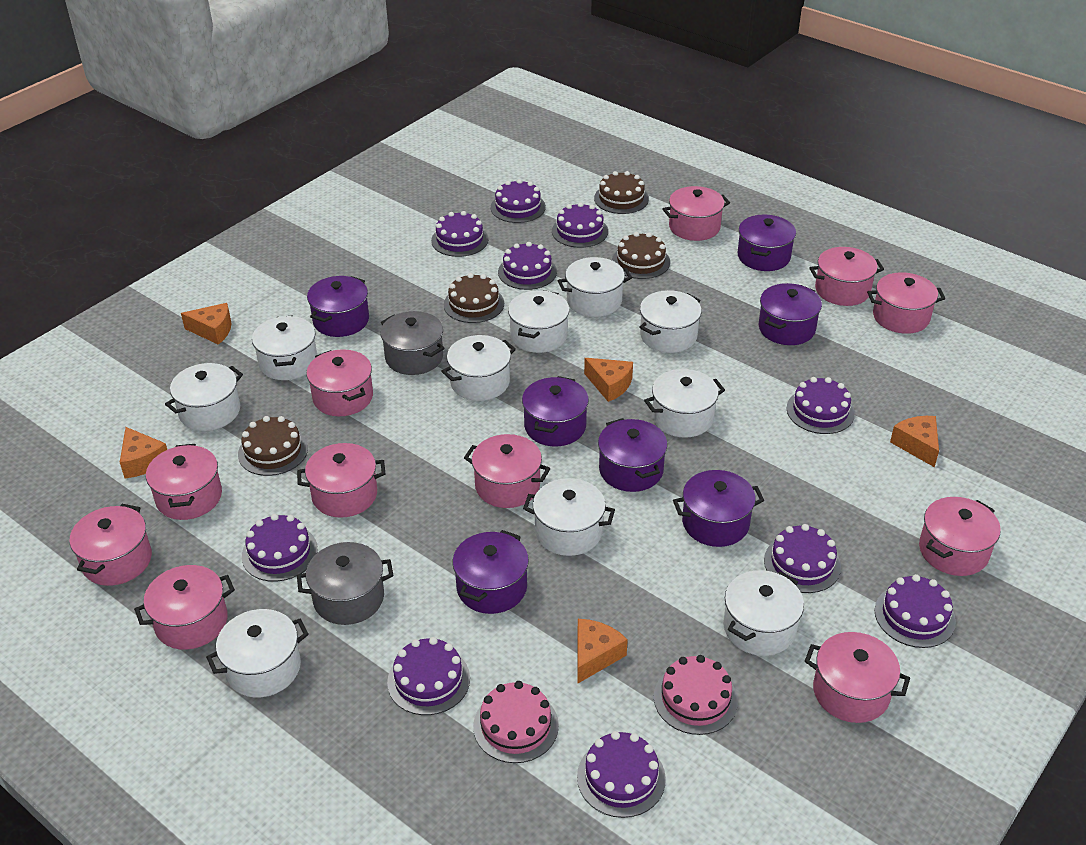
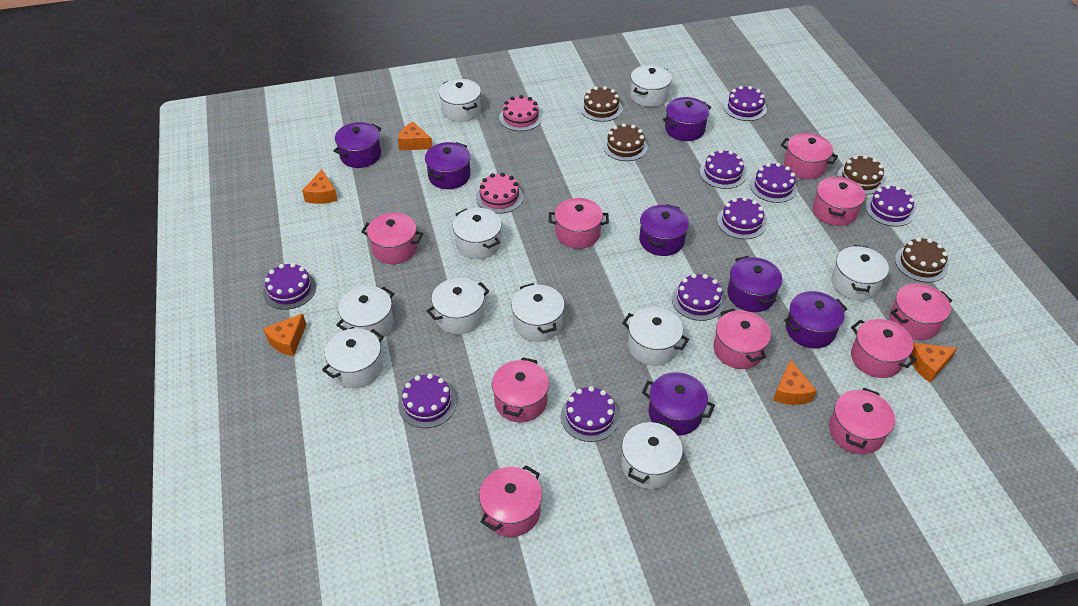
grey pot: [297,542,393,625] [380,311,445,375] = 2 -> none = 0
pink pot: [70,504,152,586] [134,565,235,650] [146,444,222,520] [297,443,386,518] [306,349,373,416] [464,434,550,508] [662,186,730,241] [805,632,910,723] [809,247,884,306] [867,272,945,334] [919,497,1001,576] = 11 -> [362,212,423,264] [479,465,542,537] [492,357,549,422] [549,198,609,249] [713,308,771,369] [781,133,838,179] [813,176,865,226] [829,388,895,454] [851,319,917,378] [890,283,952,340] = 10
purple cake: [242,514,318,582] [387,637,470,715] [431,211,488,257] [491,179,546,223] [498,242,557,290] [552,202,608,248] [577,731,666,818] [764,524,841,593] [787,377,855,434] [875,574,956,648] = 10 -> [263,263,316,310] [398,373,457,428] [560,386,619,442] [672,273,725,321] [700,149,746,189] [717,197,766,239] [723,86,767,121] [750,163,797,203] [865,185,915,227] = 9

